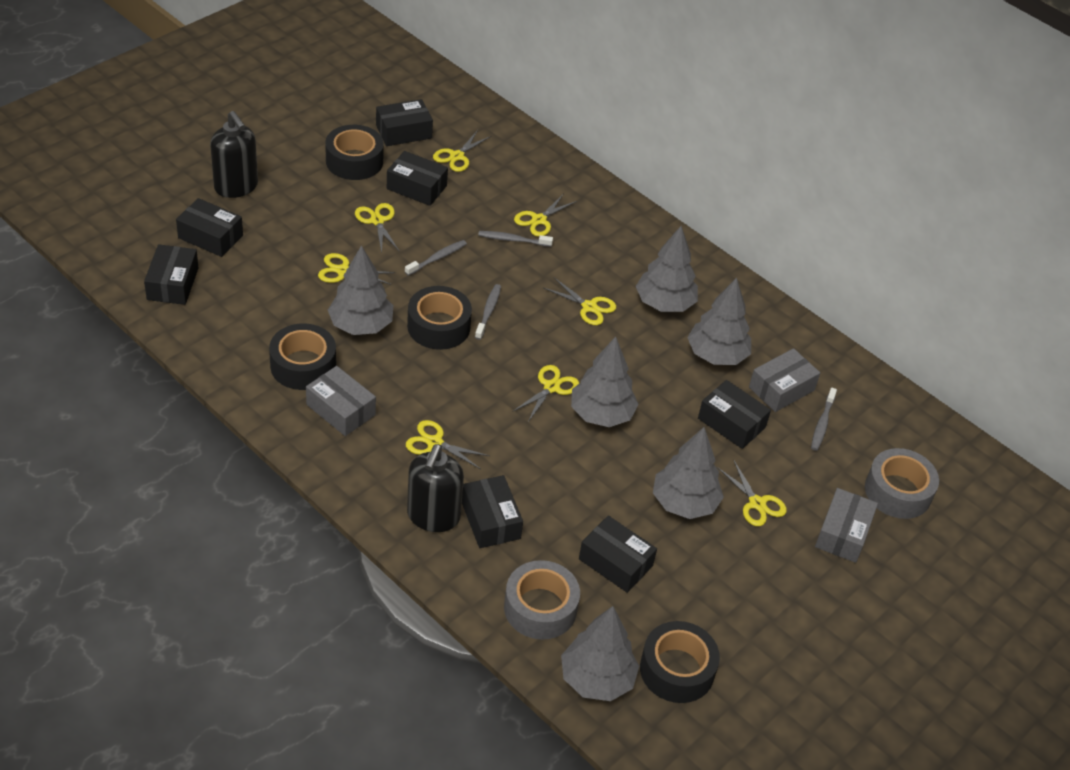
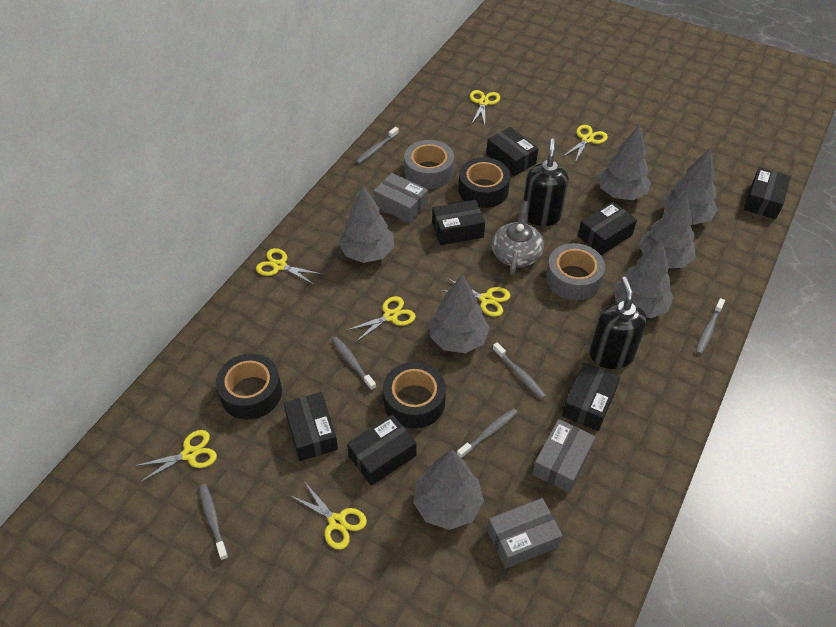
black tape: [269,323,336,390] [325,125,384,180] [407,286,472,350] [640,621,720,703] = 4 -> [216,354,282,420] [383,362,446,428] [458,157,510,208] = 3
grey teapot: none = 0 -> [492,201,544,275] = 1
grey toothbrush: [405,240,467,276] [475,284,501,340] [478,231,553,247] [811,388,837,451] = 4 -> [199,484,228,561] [332,337,376,391] [356,127,399,164] [457,408,518,458] [492,342,546,399] [696,298,725,355] = 6
grey tree: [328,245,393,335] [561,606,639,701] [571,337,639,427] [636,226,698,312] [653,427,724,519] [687,278,751,365] = 6 -> [339,186,394,263] [413,449,484,530] [430,274,490,353] [598,125,651,200] [614,240,673,318] [638,192,696,268] [663,148,718,225] = 7
yellow scissors: [318,253,395,285] [355,203,399,253] [406,420,490,469] [433,130,491,172] [512,365,579,422] [514,195,577,237] [544,278,616,325] [717,459,787,526] = 8 -> [135,430,217,483] [256,248,322,285] [291,481,367,549] [346,296,416,343] [441,278,510,317] [470,90,500,125] [562,125,608,162] = 7

